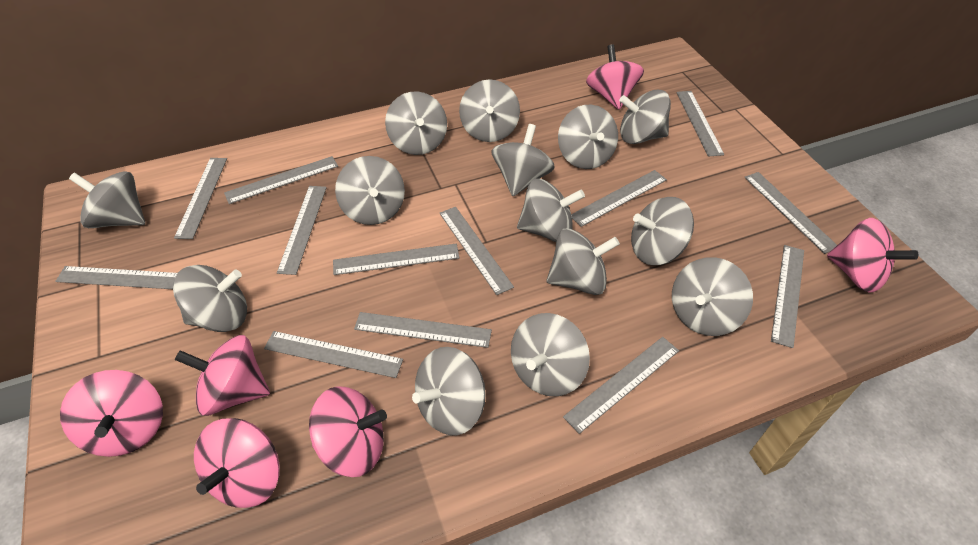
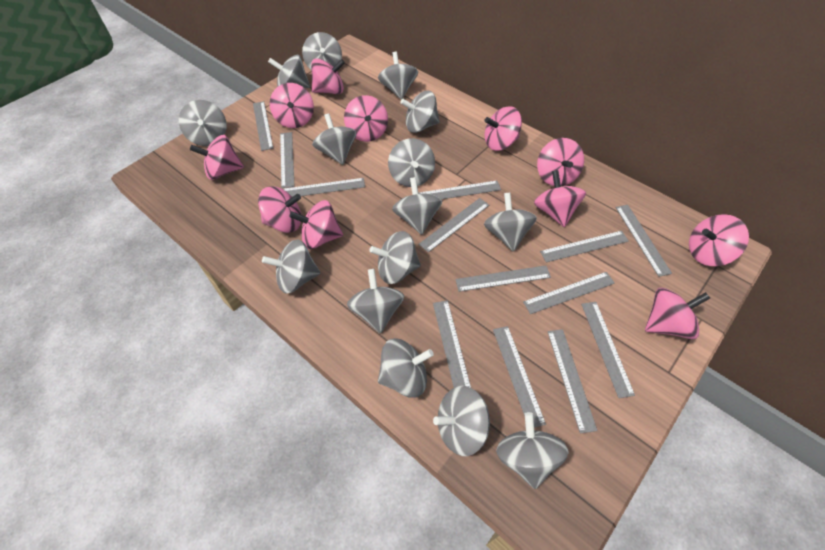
grey spinning top: [69,171,145,228] [173,265,247,332] [335,156,405,225] [385,91,447,155] [412,347,486,435] [459,79,520,142] [491,124,555,196] [511,313,590,396] [517,179,585,242] [547,229,620,295] [558,105,618,169] [619,90,671,144] [631,197,694,265] [672,257,753,336] = 14 -> [179,100,227,146] [262,239,320,293] [268,55,310,88] [302,32,342,70] [313,114,356,165] [347,269,404,333] [369,231,421,284] [378,52,418,100] [378,338,434,398] [388,138,435,187] [392,177,442,235] [400,91,440,133] [433,386,490,456] [484,192,537,252] [496,412,569,489] = 15
pink spinning top: [60,370,163,457] [175,335,270,416] [194,418,280,508] [309,386,387,477] [586,44,644,110] [827,218,918,293] = 6 -> [190,135,244,180] [258,186,301,233] [270,83,314,128] [289,200,343,249] [311,58,345,94] [344,95,388,142] [484,106,522,151] [534,170,586,227] [537,138,584,186] [645,288,710,339] [689,214,749,266] = 11

